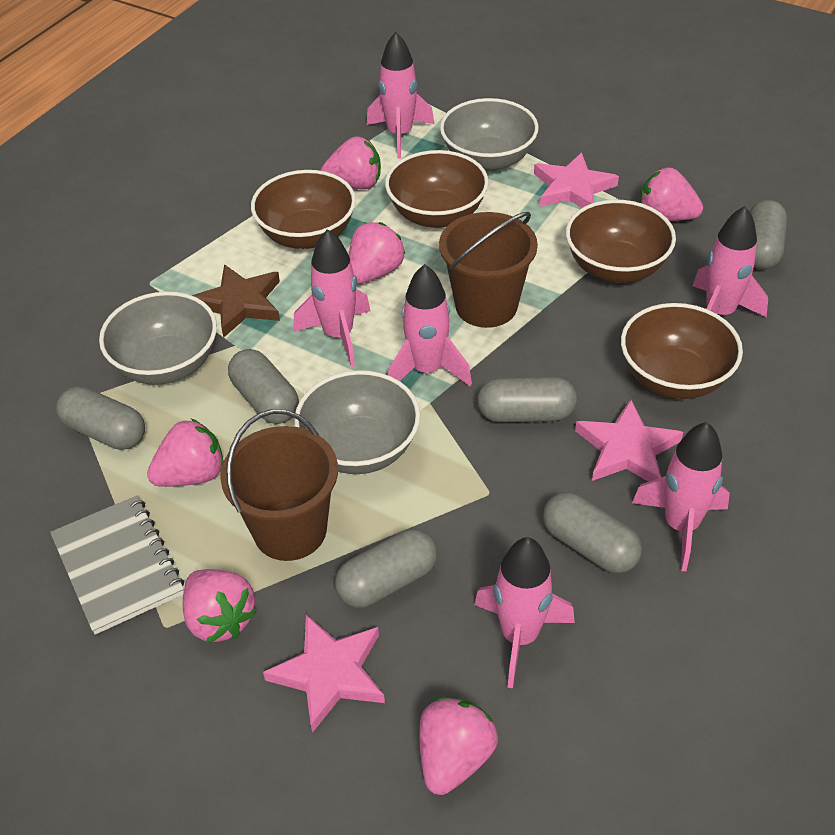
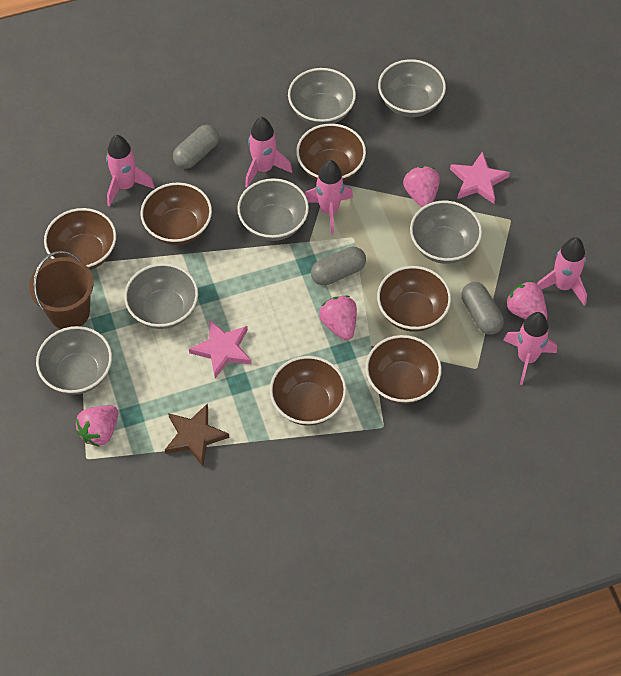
brown bowl: [251,170,356,249] [385,150,489,228] [566,200,676,283] [621,303,743,399] = 4 -> [44,208,116,270] [140,182,212,245] [270,356,346,426] [296,124,366,181] [366,335,442,404] [377,266,451,332] = 6
brown bucket: [220,409,338,561] [439,212,538,328] = 2 -> [29,251,94,329] = 1
grey bowl: [99,291,217,385] [294,370,420,474] [440,98,539,172] = 3 -> [36,326,112,395] [124,263,198,329] [237,178,309,241] [288,68,356,126] [378,59,446,117] [410,201,482,264] = 6
grey capsule: [56,386,145,450] [228,349,299,424] [335,529,437,608] [477,377,577,422] [543,492,642,573] [750,200,787,269] = 6 -> [173,125,219,169] [311,247,366,286] [461,282,504,335] = 3
grey notebook: [50,495,184,635] = 1 -> none = 0
pink rocket: [293,229,370,367] [367,32,434,159] [388,264,472,386] [474,537,575,688] [632,422,730,571] [693,206,768,318] = 6 -> [106,135,155,207] [245,117,292,188] [304,160,353,235] [503,312,557,385] [537,237,587,306] = 5
pink star: [263,614,385,733] [534,152,619,208] [575,399,683,482] = 3 -> [189,319,251,378] [450,151,510,204] = 2
pink strawberry: [147,419,224,487] [183,569,257,643] [321,136,381,189] [349,222,405,284] [419,697,498,795] [640,167,703,221] = 6 -> [76,405,118,447] [319,296,357,340] [403,166,440,207] [506,281,547,320] = 4

